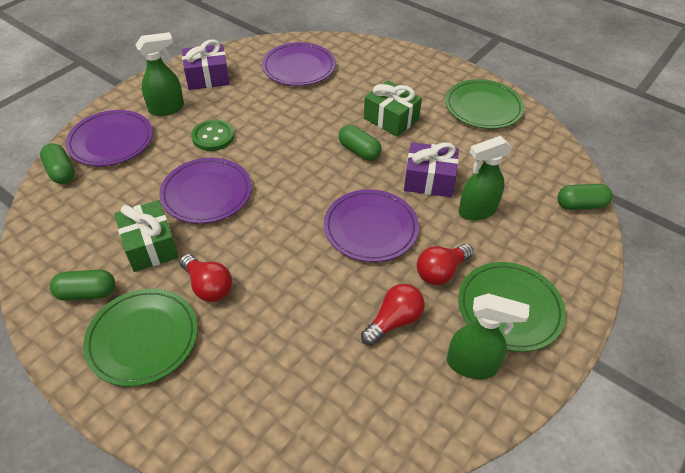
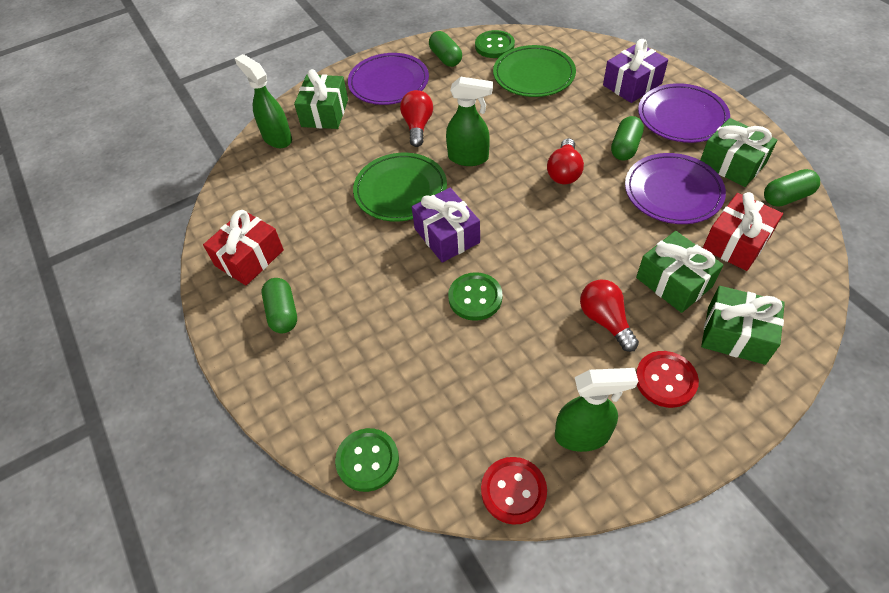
green button: [191,120,234,151] = 1 -> [335,428,399,492] [448,272,503,321] [475,30,515,58] = 3
green gift: [114,200,179,272] [364,80,422,137] = 2 -> [294,69,348,129] [636,231,724,313] [700,118,777,187] [701,286,785,365] = 4
green plate: [83,288,198,386] [445,79,524,129] [458,262,566,352] = 3 -> [353,153,447,222] [493,45,576,97] = 2
purple plate: [65,110,153,166] [159,157,252,224] [262,42,336,86] [324,189,419,262] = 4 -> [348,53,429,105] [625,153,726,224] [638,83,730,143] = 3
red button: none = 0 -> [481,457,547,525] [636,351,699,408] = 2
red gift: none = 0 -> [203,210,284,285] [703,192,783,271] = 2

